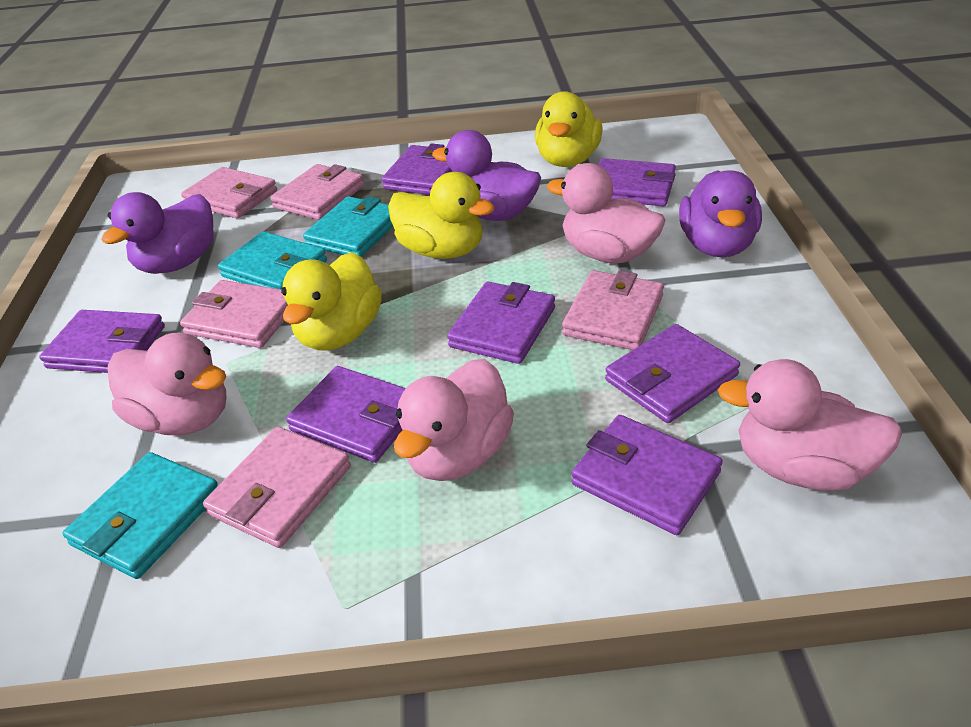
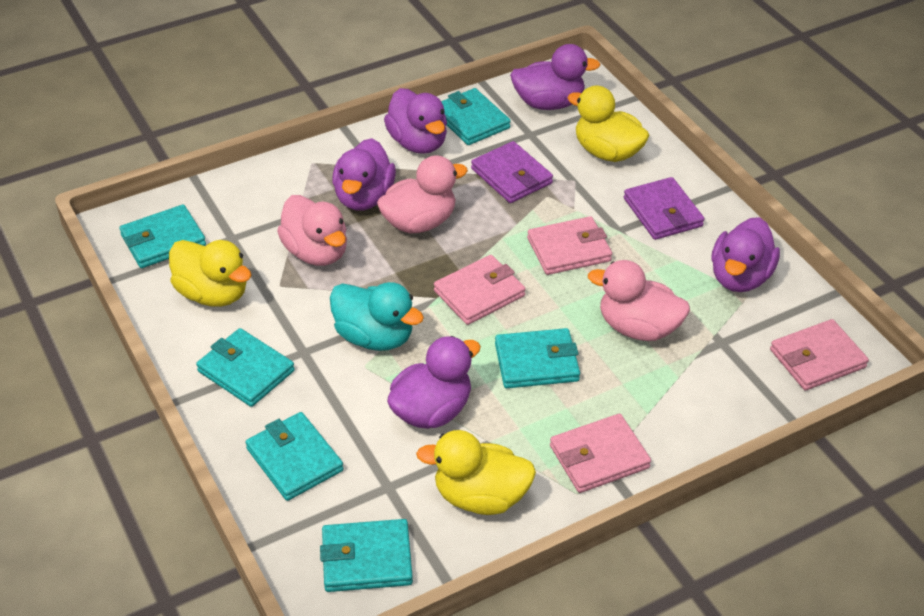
pink duck: [108,332,227,435] [394,359,514,481] [547,163,665,263] [718,359,902,491] = 4 -> [277,195,347,266] [377,155,468,233] [588,260,690,341] = 3
pink wallet: [180,280,288,348] [181,167,277,218] [203,427,351,548] [270,164,364,220] [562,270,664,350] = 5 -> [434,255,526,325] [527,216,612,275] [550,414,651,493] [770,319,869,391] = 4
purple duck: [101,192,214,274] [432,130,541,221] [679,170,762,257] = 3 -> [332,138,396,210] [384,88,447,154] [387,336,481,429] [510,44,601,110] [711,217,780,292] = 5
purple wallet: [39,310,165,373] [286,366,405,463] [382,143,453,195] [447,282,555,364] [571,415,723,535] [598,158,676,206] [605,324,740,423] = 7 -> [471,141,553,203] [624,177,704,240] = 2
turquoise duck: none = 0 -> [330,282,424,351] = 1
turquoise wallet: [62,452,218,579] [218,231,327,289] [303,196,393,257] = 3 -> [119,205,206,268] [196,328,295,407] [246,412,344,501] [320,519,413,592] [441,88,511,145] [495,328,580,388] = 6

